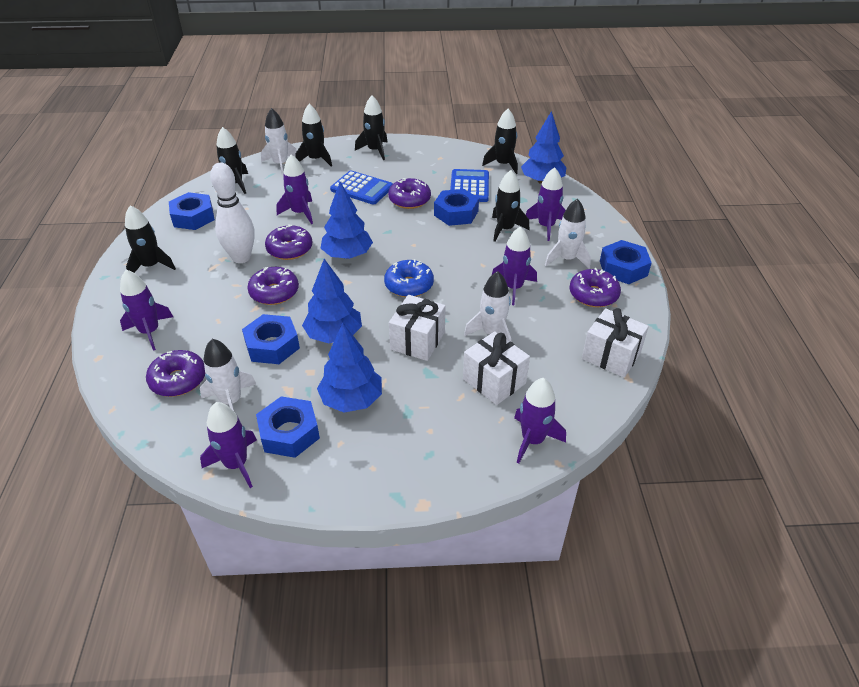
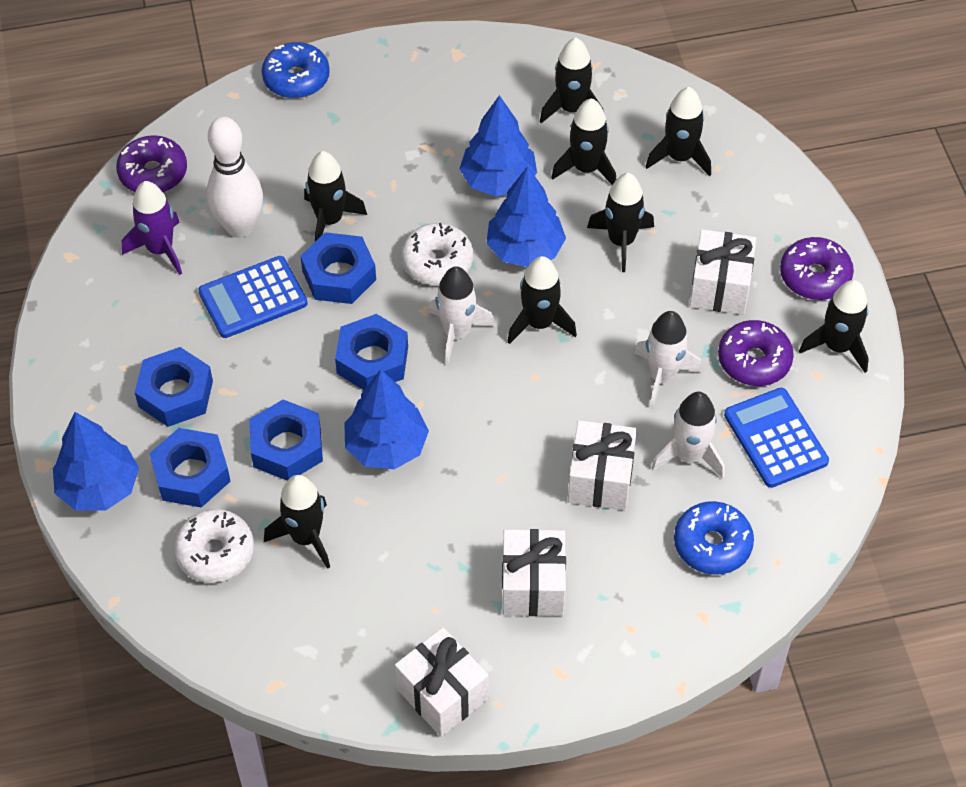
black rocket: [125,205,176,273] [216,127,248,194] [296,104,332,166] [355,96,388,160] [482,109,518,174] [492,170,529,242] = 6 -> [264,475,330,569] [304,151,367,242] [507,256,577,344] [540,38,603,123] [551,98,616,185] [587,173,654,272] [646,87,711,176] [799,280,869,373] = 8
blue donut: [384,259,434,297] = 1 -> [262,42,330,98] [674,501,754,575] = 2
purple donut: [146,350,205,397] [247,267,299,305] [265,225,312,260] [388,178,431,209] [569,268,621,307] = 5 -> [116,135,187,193] [718,320,794,386] [780,237,854,300] = 3
purple rocket: [120,270,173,351] [200,402,257,488] [276,155,313,224] [492,226,537,305] [514,378,566,463] [526,167,566,241] = 6 -> [122,181,182,275] = 1
white donut: none = 0 -> [174,509,254,583] [401,223,473,285] = 2
white gift: [389,295,446,361] [463,331,530,405] [582,308,649,378] = 3 -> [395,627,488,737] [502,529,566,616] [568,420,637,510] [689,229,756,315] = 4
white rocket: [200,339,256,411] [261,108,297,175] [464,271,511,342] [545,199,591,269] = 4 -> [429,266,495,365] [634,311,702,409] [652,392,725,479] = 3

